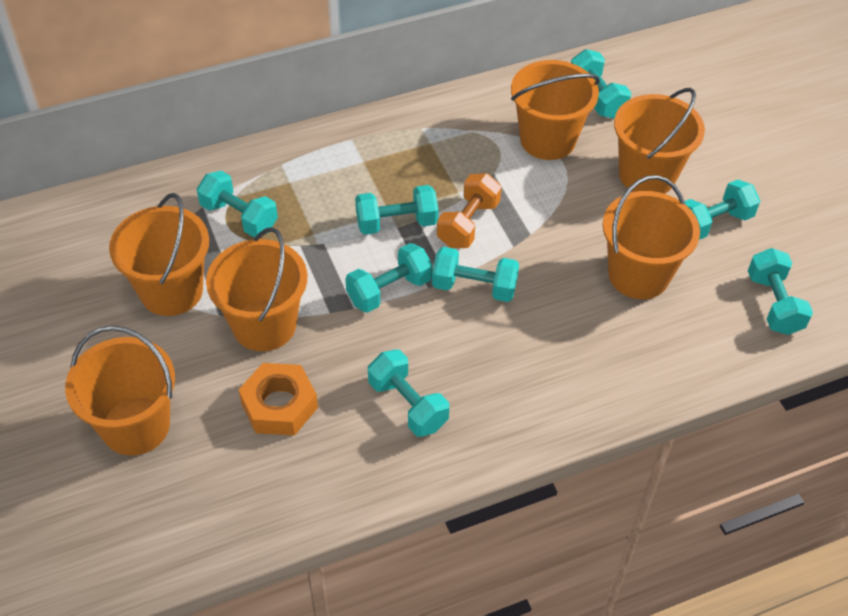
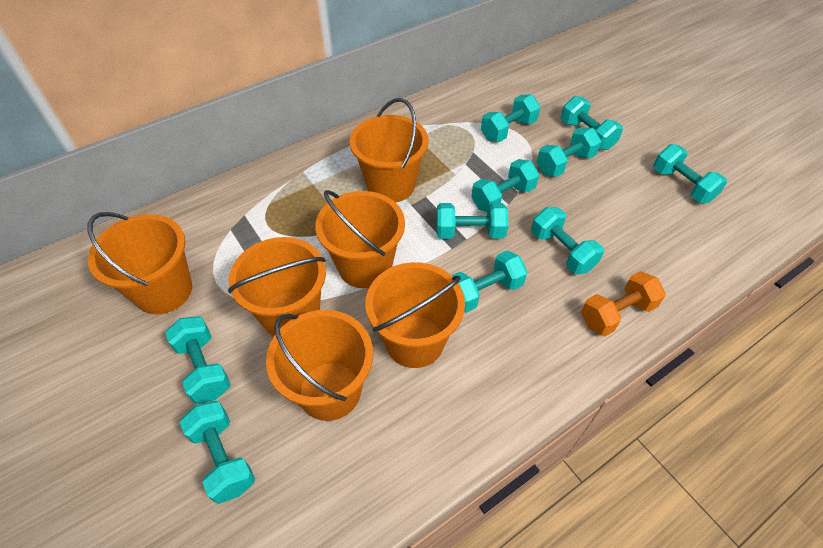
orange nut: [239,363,318,436] = 1 -> none = 0
turquoise dumbbell: [197,171,278,237] [345,243,432,313] [355,185,439,235] [368,349,449,437] [432,247,519,302] [571,49,631,118] [684,180,760,240] [748,248,813,335] = 8 -> [165,316,231,404] [179,401,255,504] [436,203,509,239] [451,251,527,313] [471,159,539,212] [481,95,541,142] [531,207,604,274] [537,127,601,177] [561,96,623,150] [653,144,727,203] = 10

